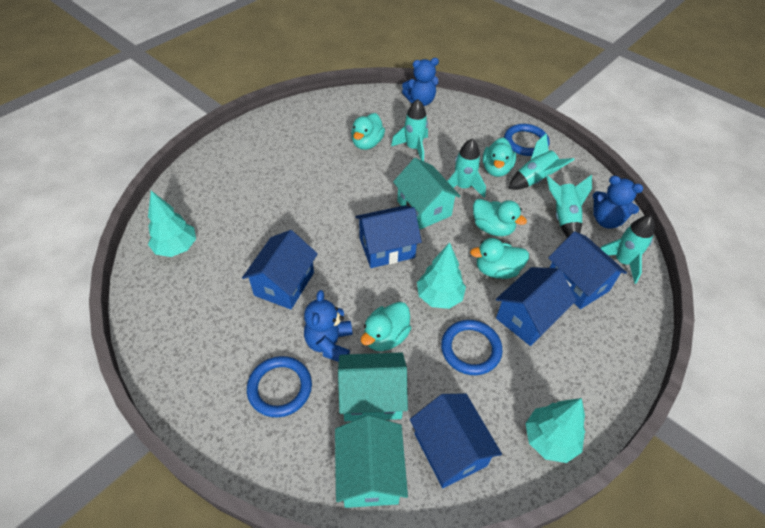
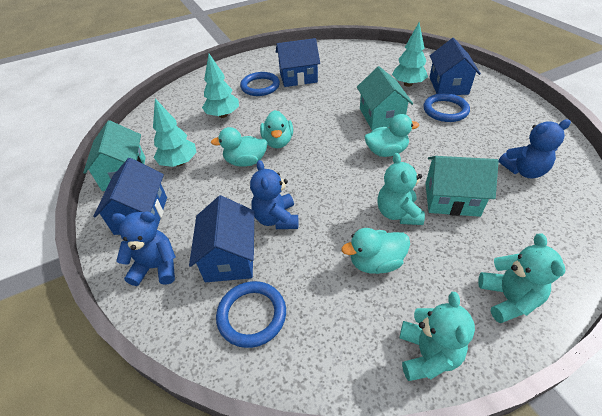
blue house: [242,230,318,309] [355,205,422,268] [410,394,502,488] [496,267,576,346] [548,231,627,309] = 5 -> [93,158,167,235] [189,195,254,282] [276,38,320,87] [430,38,481,95] = 4
turquoise duck: [351,113,385,150] [361,302,411,351] [470,238,529,279] [473,199,527,236] [482,137,516,177] = 5 -> [211,127,268,167] [260,110,293,148] [342,228,410,274] [365,114,419,157] = 4
turquoise rocket: [391,99,428,161] [447,138,486,198] [509,133,575,190] [546,175,592,238] [600,215,655,284] = 5 -> none = 0
turquoise teddy bear: none = 0 -> [377,153,425,225] [399,292,475,381] [478,233,565,323] = 3

